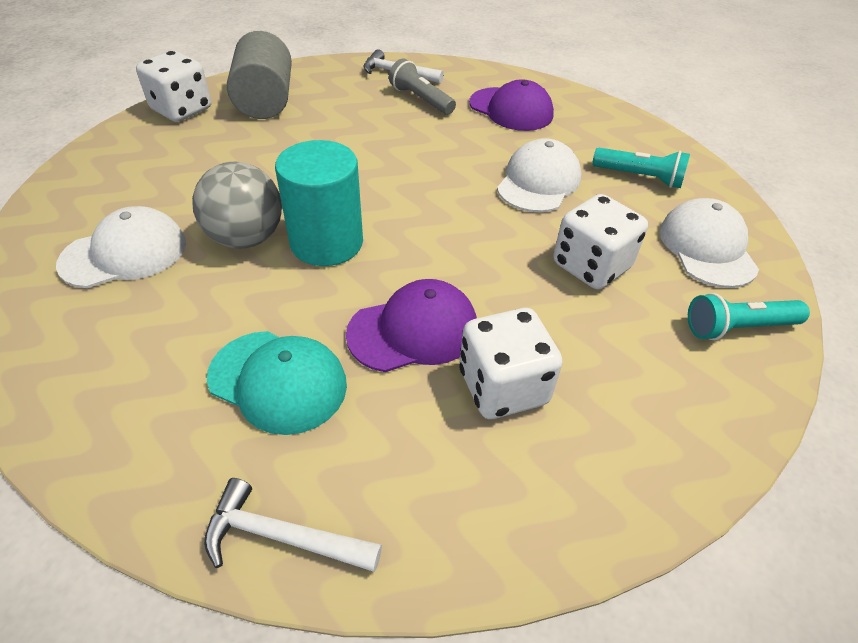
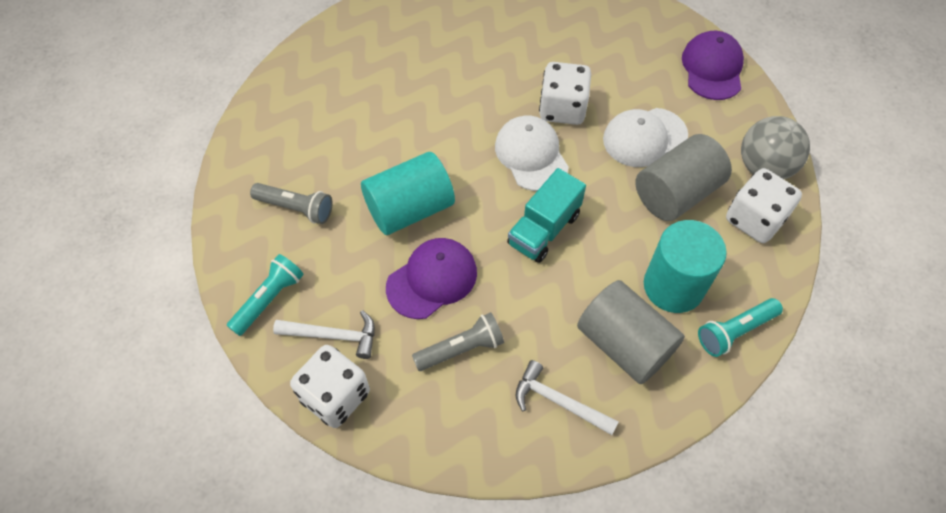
grey cylinder: [227,31,292,119] = 1 -> [577,280,685,384] [635,134,732,221] = 2
grey flashlight: [389,58,456,115] = 1 -> [250,183,333,224] [412,312,504,371] = 2
turquoise cap: [207,331,347,435] = 1 -> none = 0
turquoise cylinder: [275,140,363,266] = 1 -> [361,152,455,235] [644,220,727,313] = 2
turquoise truck: none = 0 -> [507,168,586,263] = 1
white cap: [56,206,186,288] [497,138,581,213] [659,198,759,288] = 3 -> [495,116,569,191] [603,108,688,167] = 2

